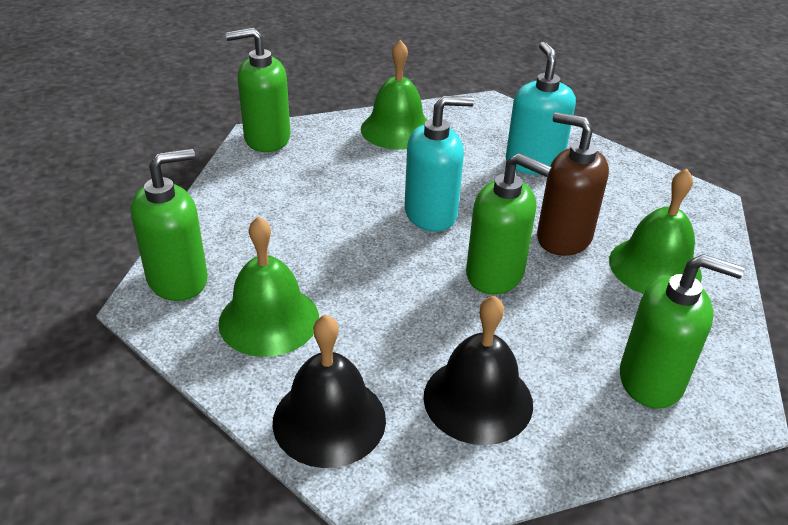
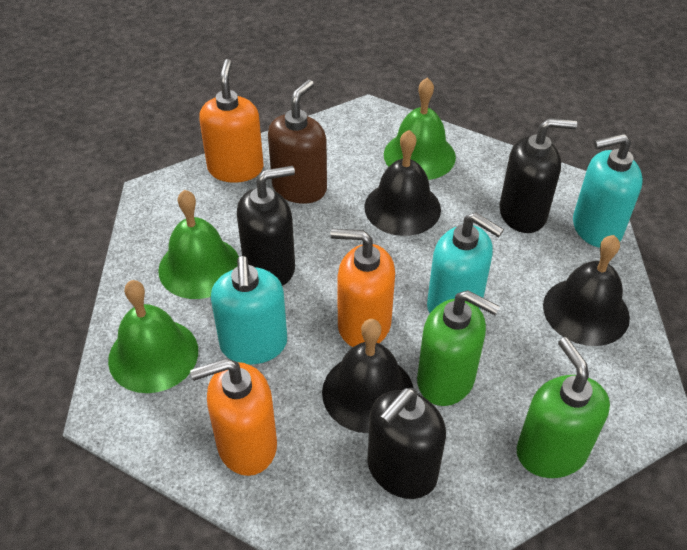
black bell: [273,314,386,468] [424,295,533,445] = 2 -> [322,319,413,433] [364,130,441,236] [543,235,630,346] = 3
black soap dispenser: none = 0 -> [237,166,295,286] [367,388,446,499] [499,118,577,233] = 3
green soap dispenser: [131,149,208,301] [226,28,291,152] [466,153,552,295] [620,254,744,409] = 4 -> [417,290,500,406] [517,337,610,478] = 2
orange soap dispenser: none = 0 -> [190,358,277,476] [199,59,264,183] [330,229,395,347] = 3
turquoise soap dispenser: [405,96,474,232] [506,42,576,175] = 2 -> [211,256,287,364] [427,212,504,313] [573,133,643,248] = 3

